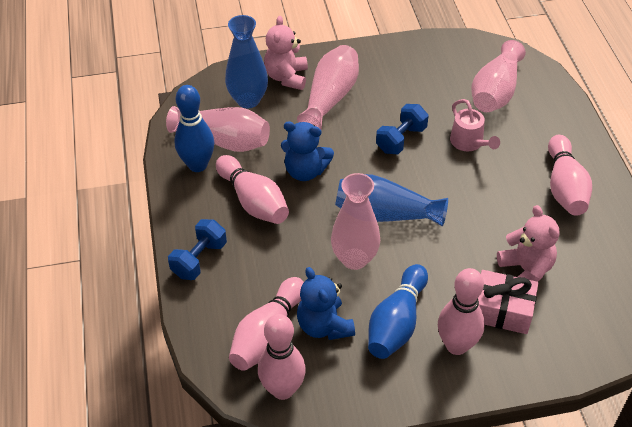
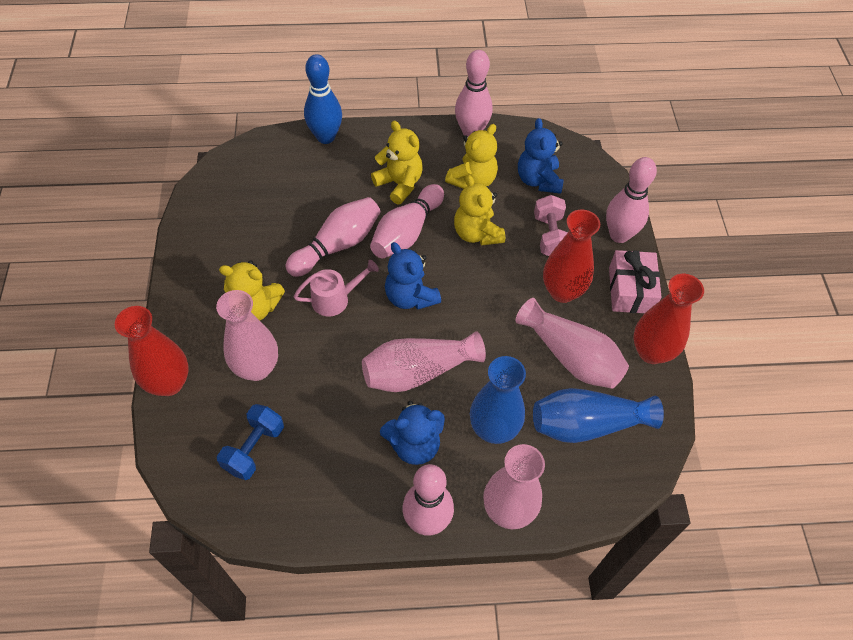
blue bowling pin: [174,85,214,172] [368,264,428,359] = 2 -> [304,54,342,144] = 1
blue dumbbell: [168,219,227,280] [376,104,428,154] = 2 -> [217,404,284,480] = 1
blue teddy bear: [281,121,334,181] [297,267,355,340] = 2 -> [380,401,445,465] [385,242,441,310] [518,118,564,194] = 3
pink dumbbell: none = 0 -> [534,195,568,256] = 1
pink teddy bear: [264,16,308,90] [497,205,560,282] = 2 -> none = 0
red vase: none = 0 -> [115,306,189,396] [543,210,600,303] [633,274,704,364] = 3
yellow teddy bear: none = 0 -> [219,260,285,320] [371,121,423,204] [445,124,498,189] [454,175,505,245] = 4

